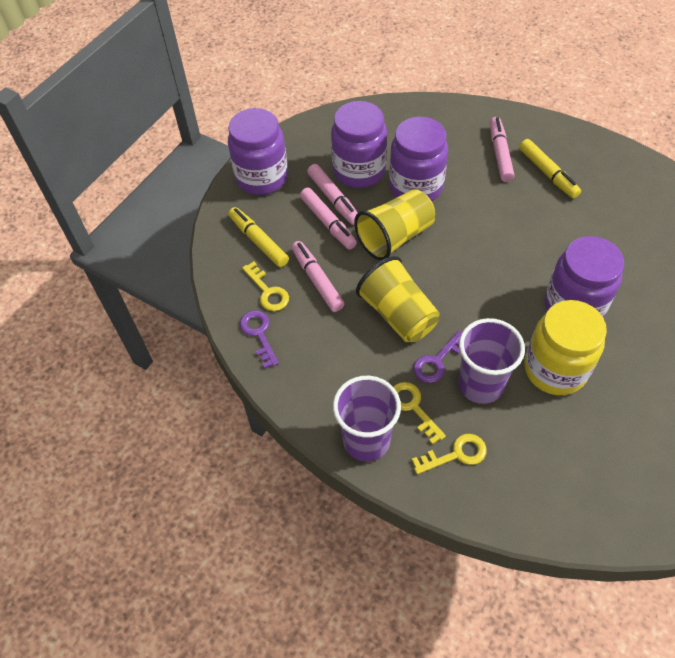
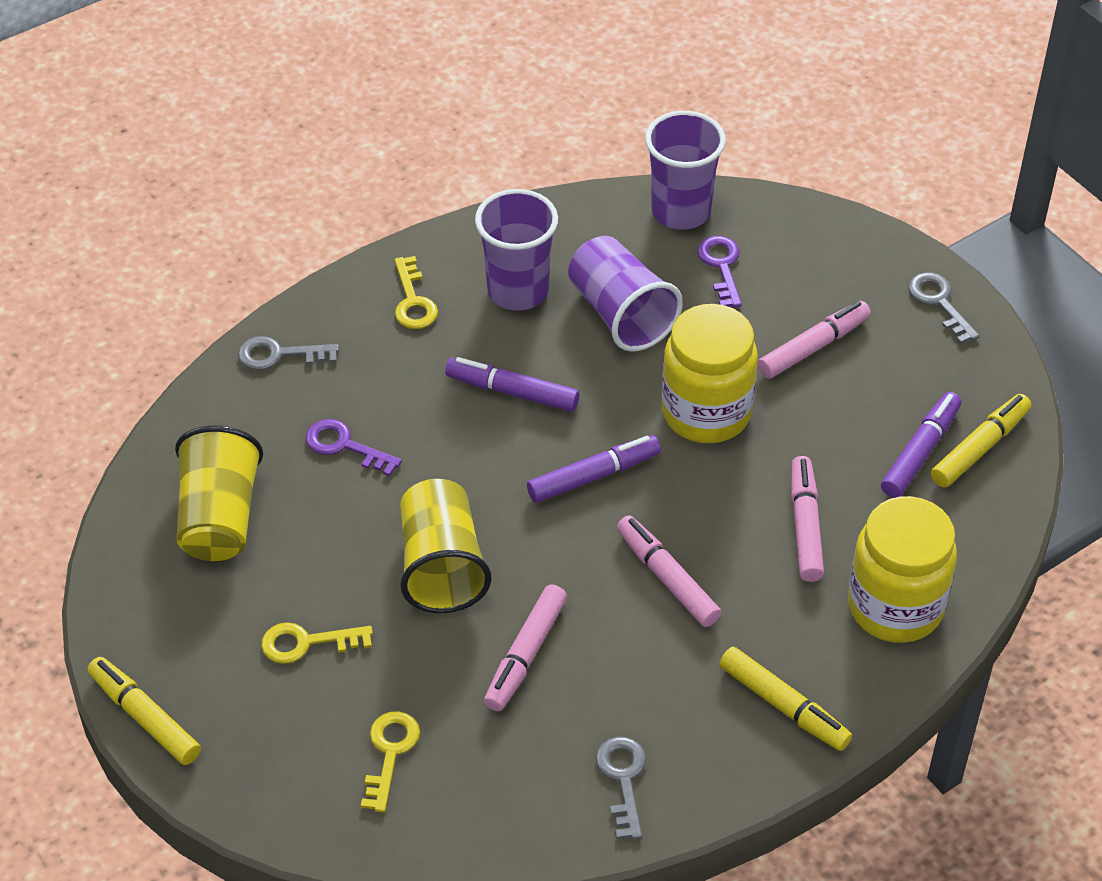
grey key: none = 0 -> [238,336,339,370] [596,737,646,839] [908,272,979,344] = 3
purple cup: [333,376,401,462] [458,318,525,404] = 2 -> [475,189,558,311] [568,236,683,352] [645,111,726,230] = 3
purple jar: [228,108,288,195] [331,101,387,188] [389,117,448,201] [545,236,624,318] = 4 -> none = 0
purple marker: none = 0 -> [445,357,579,412] [527,435,661,503] [881,392,961,498] = 3
yellow jar: [524,300,607,395] = 1 -> [662,304,758,443] [848,496,957,643] = 2
yellow marker: [228,207,289,267] [519,139,581,199] = 2 -> [87,657,201,765] [719,647,852,751] [931,394,1031,488] = 3

